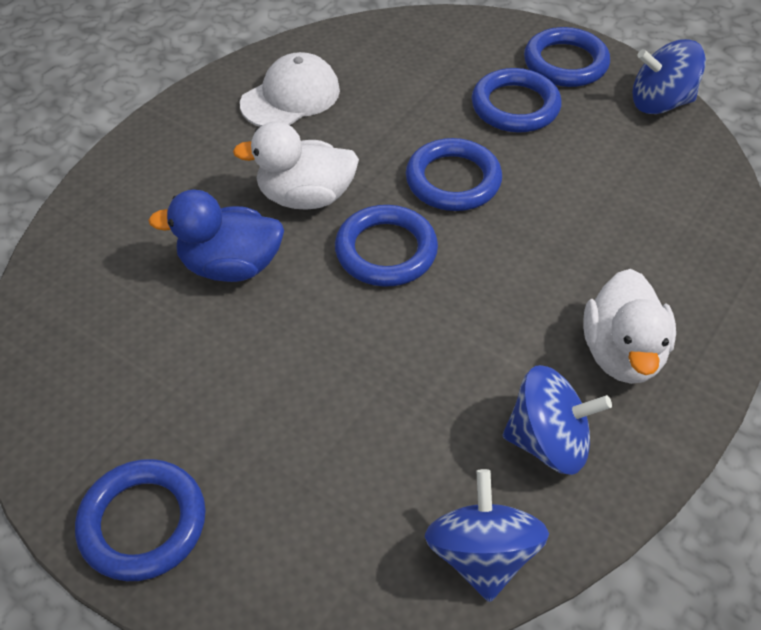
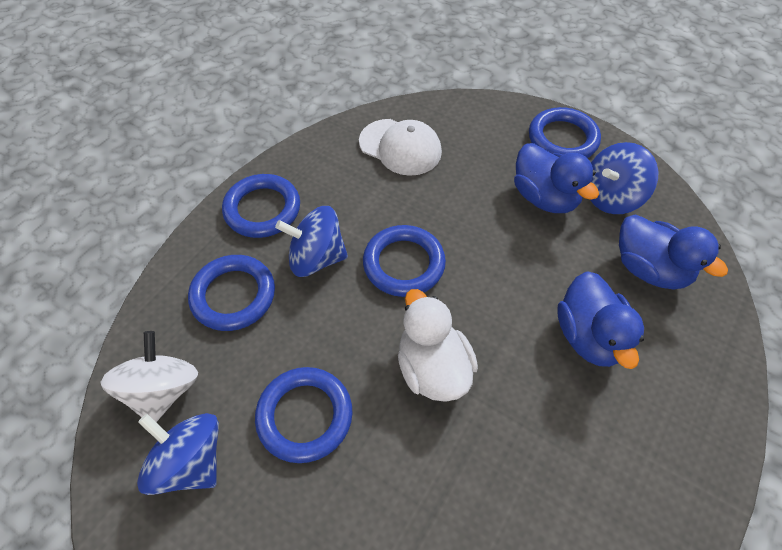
blue duck: [148,190,284,282] = 1 -> [514,143,599,213] [557,272,644,369] [619,214,728,289] = 3
white duck: [233,121,359,210] [583,269,676,384] = 2 -> [398,289,478,402] = 1
white spinning top: none = 0 -> [100,331,198,422] = 1

